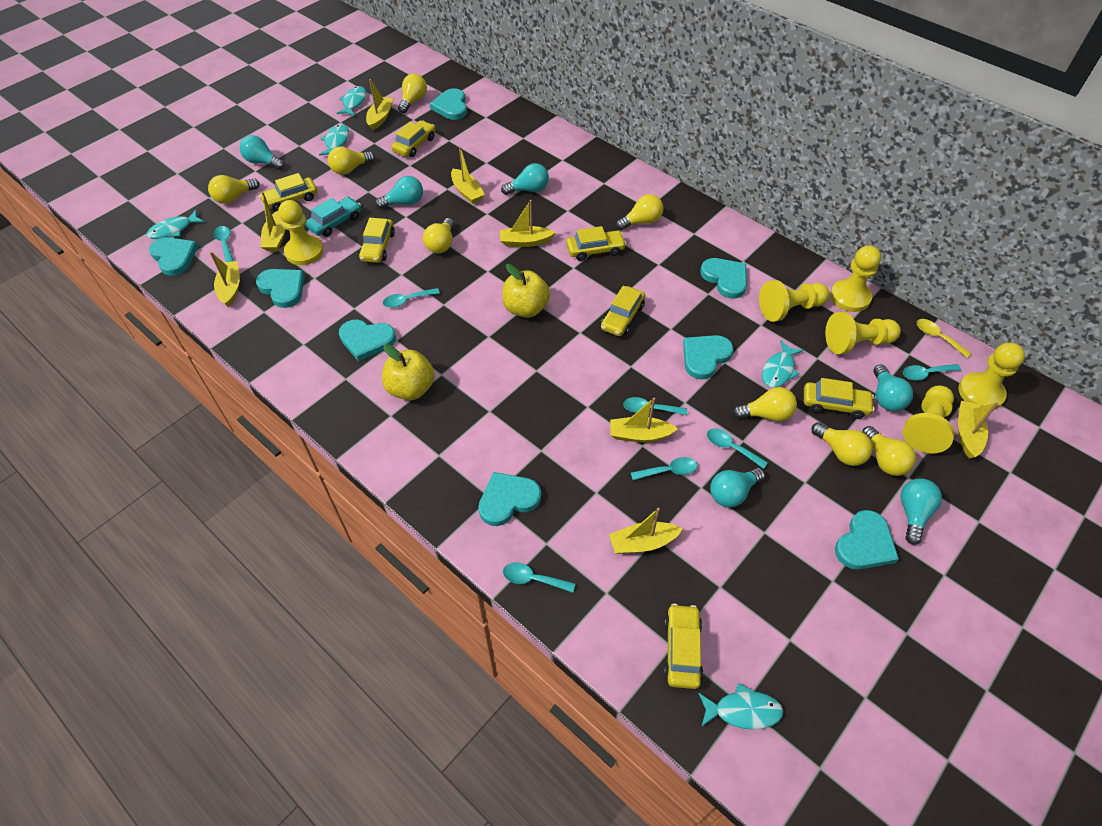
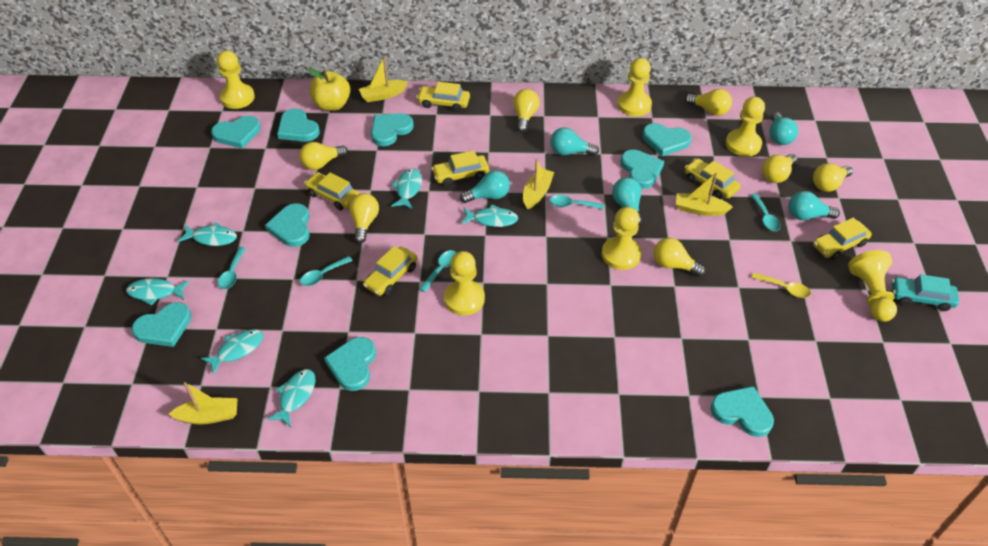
turquoise fish: [147,210,204,239] [319,124,349,156] [337,86,366,116] [698,683,783,730] [762,340,803,388] = 5 -> [126,278,189,305] [178,222,237,246] [201,329,263,375] [267,369,315,427] [391,168,422,209] [461,204,518,227] = 6
turquoise heart: [149,237,198,276] [256,269,305,308] [339,320,396,362] [430,88,467,120] [478,472,541,526] [683,335,733,380] [700,258,747,299] [835,510,899,570] = 8 -> [132,302,191,347] [211,116,261,149] [265,203,310,247] [277,108,320,142] [324,337,376,391] [371,113,414,146] [620,150,664,189] [642,123,692,156] [711,386,774,437] = 9
turquoise light bulb: [240,135,284,170] [375,176,423,209] [501,163,549,195] [710,468,765,507] [873,364,913,411] [900,478,942,545] = 6 -> [460,170,510,203] [550,127,599,156] [612,177,642,225] [770,112,798,145] [788,191,840,220] = 5
turquoise spoon: [213,226,233,262] [383,288,440,308] [503,562,575,593] [623,397,687,415] [631,457,697,480] [707,429,768,469] [903,364,961,381] = 7 -> [218,247,246,289] [300,256,353,286] [419,250,457,292] [550,195,604,209] [751,193,781,231] = 5
yellow apple: [382,344,435,400] [502,264,550,318] = 2 -> [308,68,350,111] = 1
yellow boat: [210,252,240,307] [261,192,286,251] [366,79,393,131] [451,147,485,204] [500,200,556,247] [609,508,683,554] [610,398,678,443] [958,401,999,458] = 8 -> [169,382,238,424] [359,56,408,102] [523,159,554,209] [676,172,733,216] = 4
yellow car: [259,173,317,211] [359,218,395,263] [391,121,435,157] [566,226,626,261] [601,286,645,336] [664,604,703,689] [804,378,875,419] = 7 -> [304,172,359,210] [363,246,418,296] [416,82,470,112] [431,151,489,186] [685,158,740,199] [813,217,872,260] = 6
yellow light bulb: [208,175,259,204] [328,146,375,175] [398,74,427,113] [423,218,454,253] [616,194,664,230] [732,387,797,422] [811,422,873,466] [862,426,916,476] = 8 -> [299,142,348,170] [349,193,379,243] [513,89,540,132] [654,238,706,277] [685,89,732,116] [762,154,797,183] [813,163,853,192] = 7

